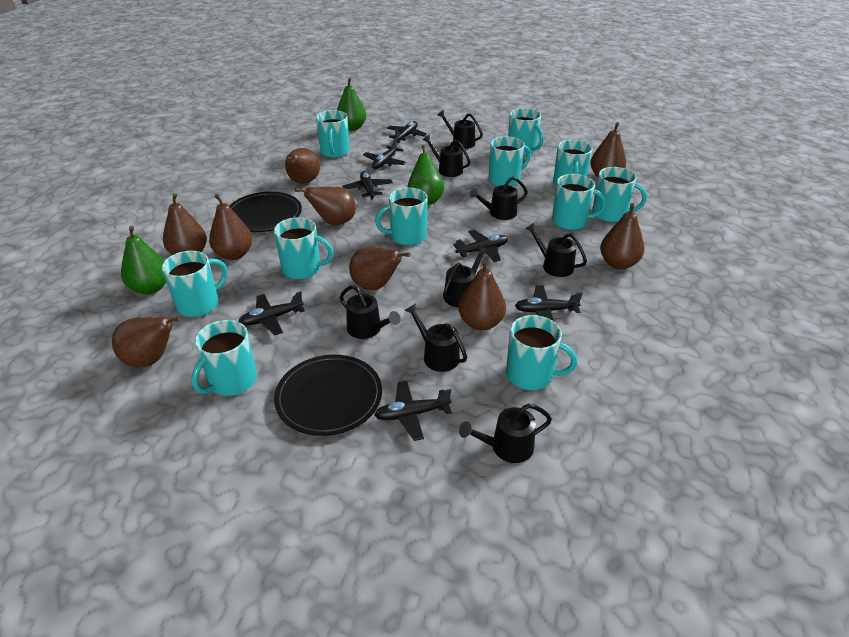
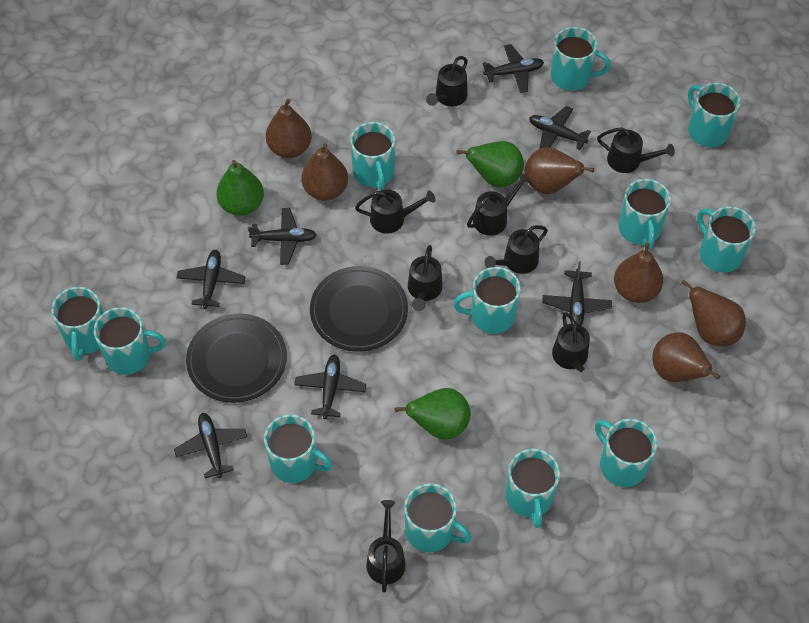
brown pear: [112,316,181,367] [163,193,207,255] [209,194,252,260] [285,148,320,184] [295,187,356,225] [349,247,410,290] [458,260,506,330] [590,122,626,177] [600,203,644,269] = 9 -> [266,99,312,158] [302,143,348,201] [525,147,594,194] [614,242,663,303] [652,332,720,382] [681,280,746,346] = 6
turquoise mug: [162,251,228,317] [191,320,257,396] [274,217,334,279] [316,110,350,158] [375,187,428,245] [488,136,531,186] [506,315,577,390] [508,108,544,156] [552,174,606,230] [553,140,592,186] [592,167,647,222] = 11 -> [51,287,103,361] [94,307,166,375] [264,414,332,483] [350,122,395,190] [404,483,471,553] [453,267,521,334] [506,449,560,528] [551,27,611,91] [595,419,657,487] [618,179,671,249] [688,83,741,147] [697,206,755,273] = 12

